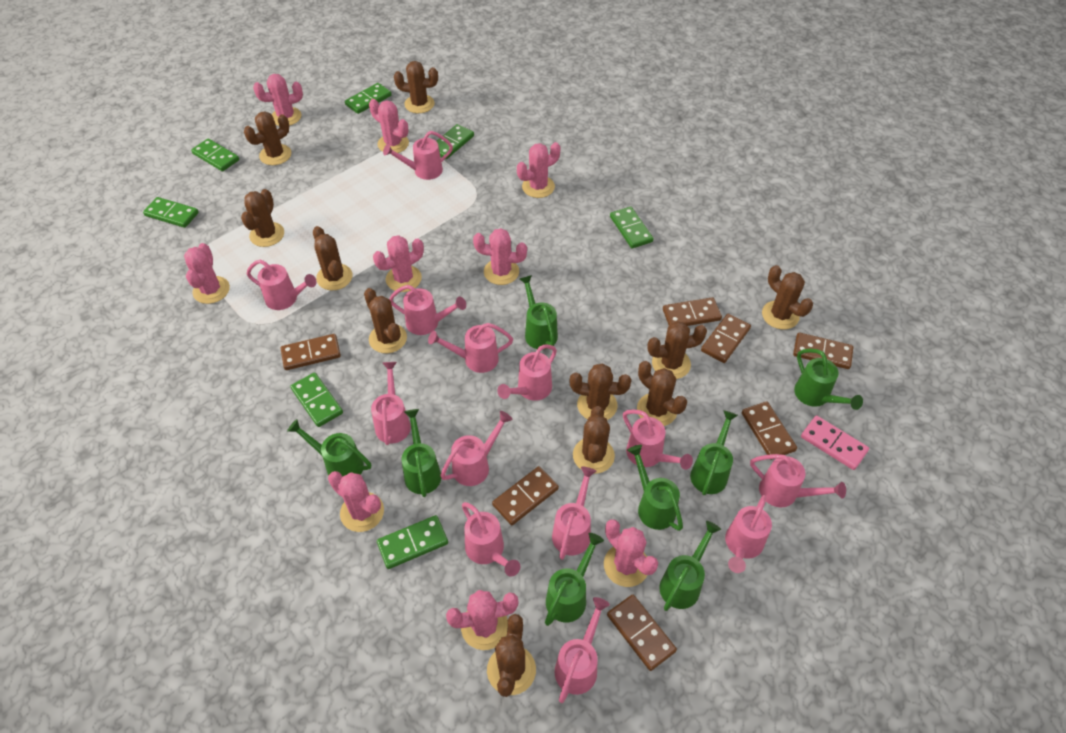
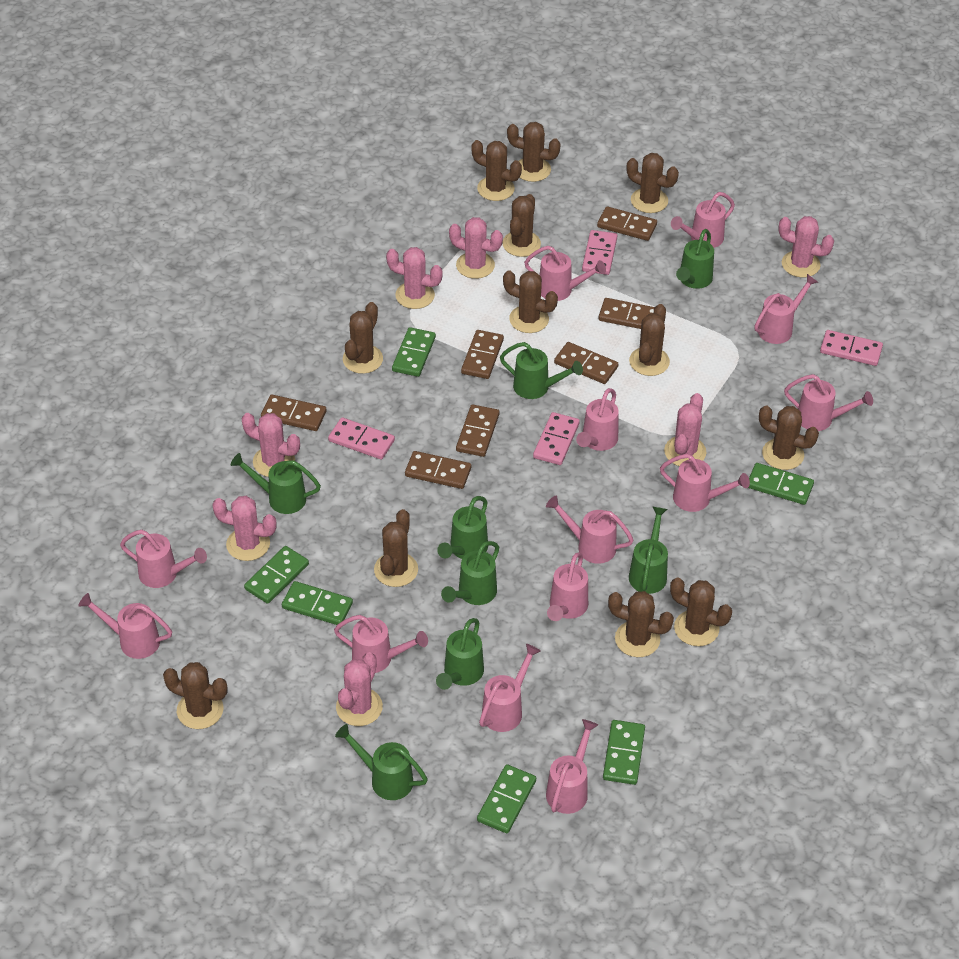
brown cactus: [241,189,284,247] [244,111,291,165] [313,226,353,291] [364,288,407,353] [394,61,438,113] [487,614,536,697] [570,363,631,420] [573,406,615,474] [637,361,687,426] [647,321,707,379] [762,265,813,329] = 11 -> [163,662,228,729] [343,302,383,374] [374,509,418,587] [471,140,522,201] [502,194,541,257] [503,270,558,333] [507,122,561,182] [608,591,674,657] [627,153,679,213] [629,304,670,376] [670,577,732,646] [759,405,819,470] = 12
green domino: [143,197,199,228] [191,138,239,171] [290,372,343,427] [345,83,392,114] [377,515,448,569] [437,124,474,159] [610,207,654,248] = 7 -> [244,546,309,604] [282,581,353,625] [392,327,436,377] [477,764,536,833] [603,720,645,785] [748,463,814,505] = 6
pink cactus: [184,243,230,304] [253,74,303,126] [328,471,384,532] [369,99,409,153] [373,235,424,292] [446,590,518,650] [473,228,527,285] [517,142,561,198] [604,519,658,587] = 9 -> [212,496,277,561] [241,413,300,477] [336,652,383,726] [386,247,443,309] [449,217,503,279] [664,393,706,466] [778,216,834,277] = 7
pink domino: [801,416,869,470] = 1 -> [328,417,395,460] [533,412,580,465] [582,230,617,275] [820,330,883,366] = 4

